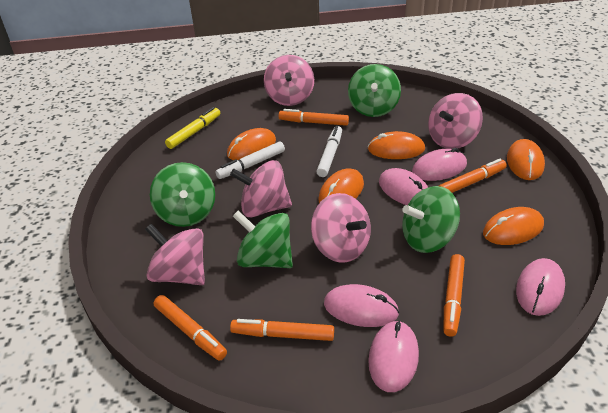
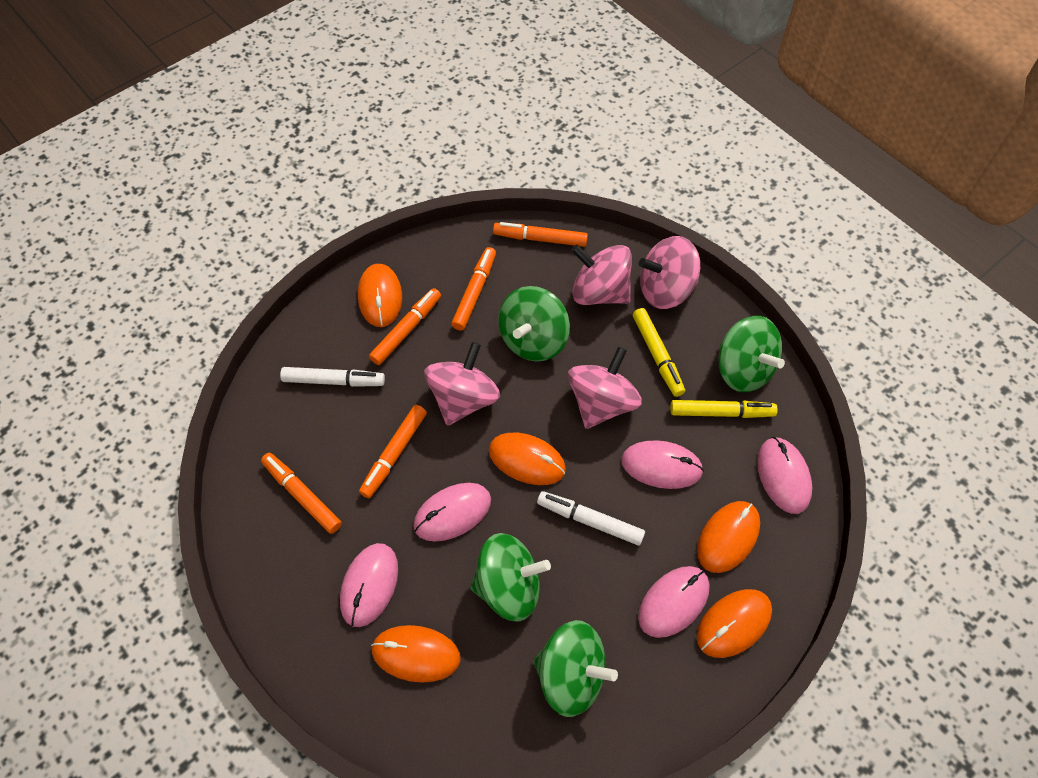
pink spinning top: [145,224,205,285] [230,160,292,218] [264,55,314,106] [311,193,371,263] [428,93,483,149] = 5 -> [424,342,500,426] [568,346,642,429] [571,244,632,305] [639,236,700,309] = 4
yellow marker: [165,107,220,149] = 1 -> [633,308,685,397] [670,400,778,418] = 2

